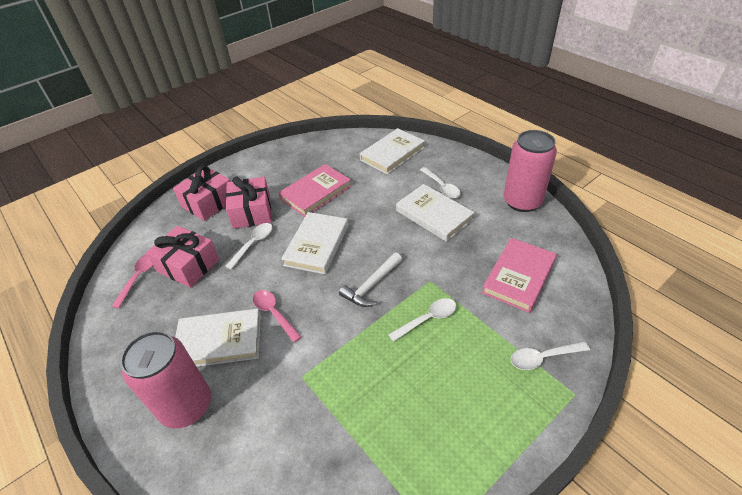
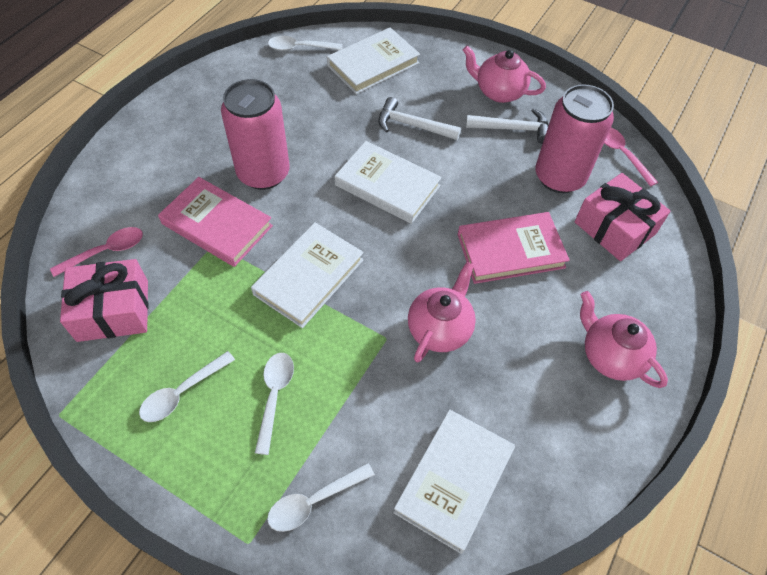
pink gift: [146,226,219,288] [173,165,231,221] [226,176,272,229] = 3 -> [60,259,148,342] [575,173,671,261] = 2
pink teapot: none = 0 -> [408,262,476,363] [463,46,546,103] [580,291,668,388] = 3
white hammer: [339,252,402,307] = 1 -> [378,97,461,140] [466,108,549,144] = 2

